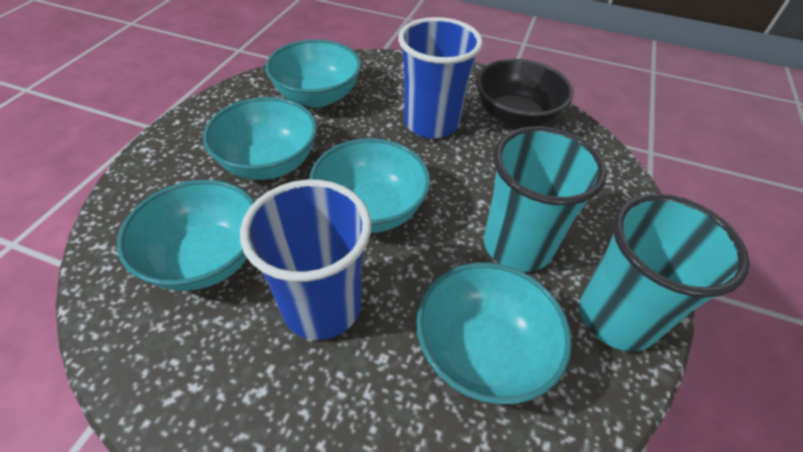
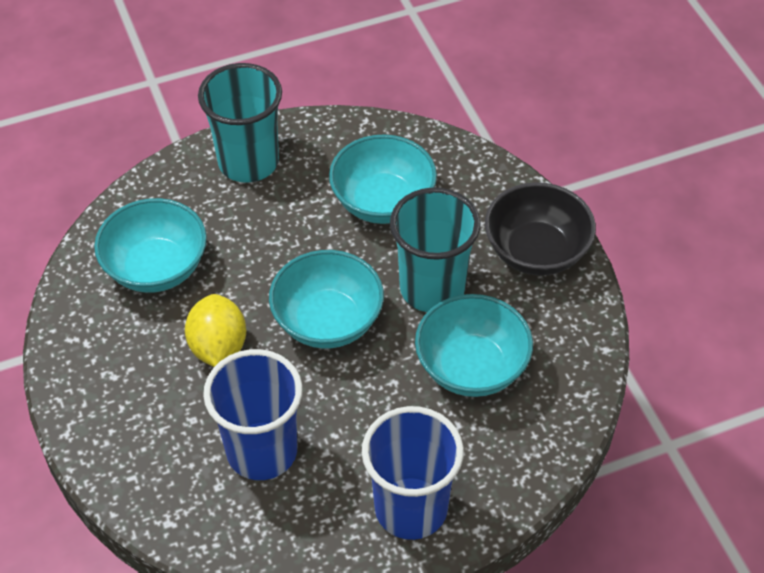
turquoise bowl: [117,180,254,291] [203,97,317,180] [265,39,361,107] [309,138,430,233] [416,262,572,405] = 5 -> [94,198,207,293] [269,250,384,349] [329,134,437,224] [415,294,533,397] = 4
yellow lemon: none = 0 -> [185,294,246,367] = 1

